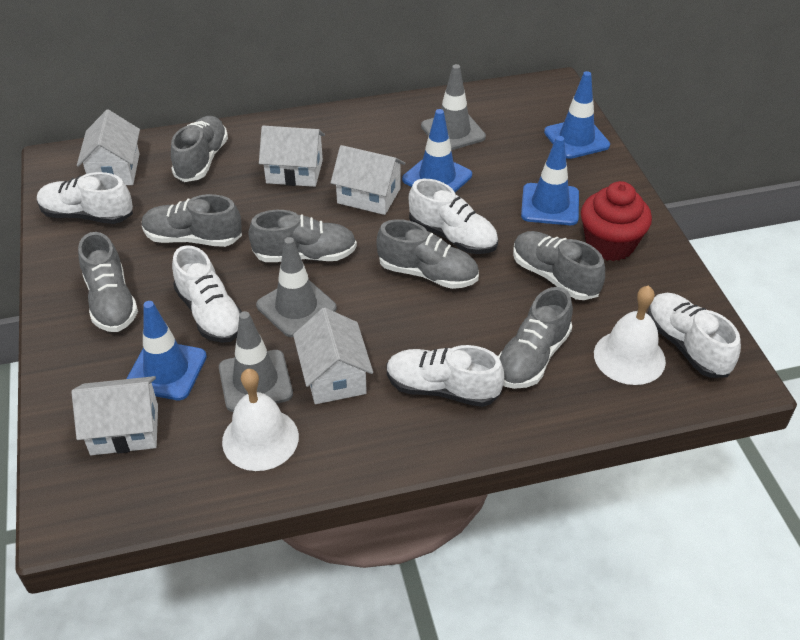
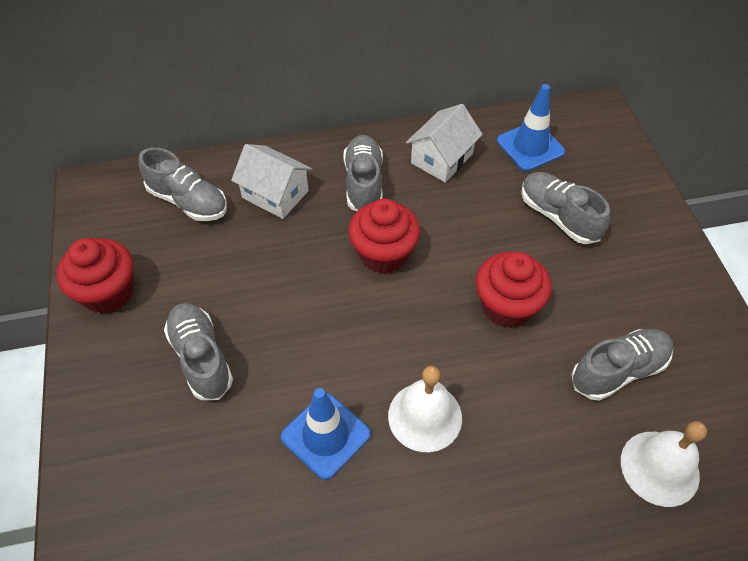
blue traffic cone: [126,301,207,400] [402,109,472,192] [521,136,579,225] [544,71,610,159] = 4 -> [281,388,371,480] [497,84,565,171] = 2
grey shoe: [78,232,138,332] [142,194,242,247] [171,116,228,182] [248,210,357,262] [376,219,479,289] [498,287,573,389] [513,231,605,300] = 7 -> [139,147,227,221] [164,303,233,400] [343,135,383,212] [521,172,610,244] [571,329,673,401] = 5
grey traffic cone: [219,311,293,412] [256,237,337,337] [421,64,486,150] = 3 -> none = 0
red cupcake: [581,181,652,261] = 1 -> [56,238,133,314] [348,199,420,274] [476,252,552,328] = 3
white house: [71,376,158,455] [77,110,140,185] [259,126,325,187] [293,307,373,404] [331,145,405,215] = 5 -> [231,144,312,219] [406,104,483,182] = 2
white shoe: [37,172,133,224] [172,245,242,343] [386,345,504,407] [409,179,498,254] [647,293,741,378] = 5 -> none = 0

